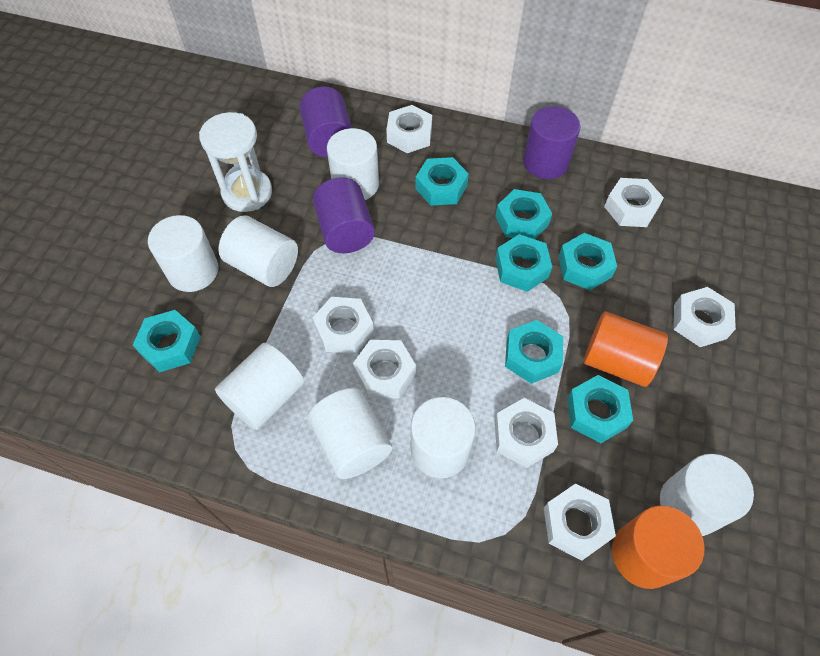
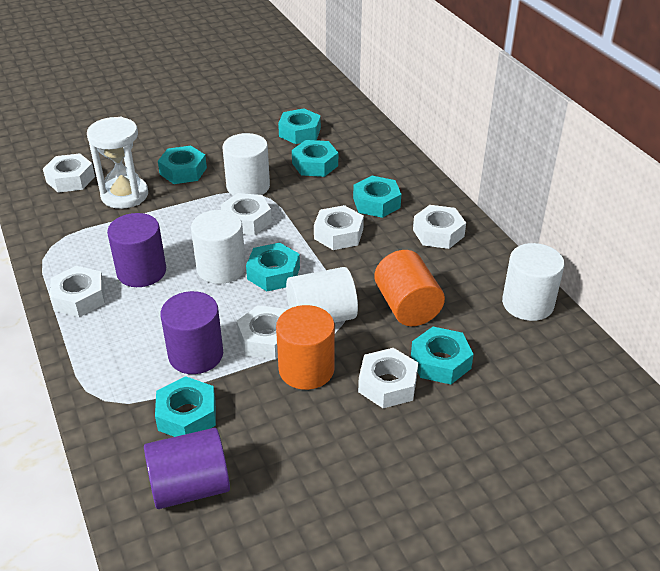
white cylinder: [148,215,219,292] [215,343,304,430] [218,215,298,287] [308,388,392,479] [327,128,379,200] [411,397,476,478] [660,454,754,536] = 7 -> [191,210,246,284] [223,133,270,196] [286,267,358,323] [502,243,565,321] = 4

